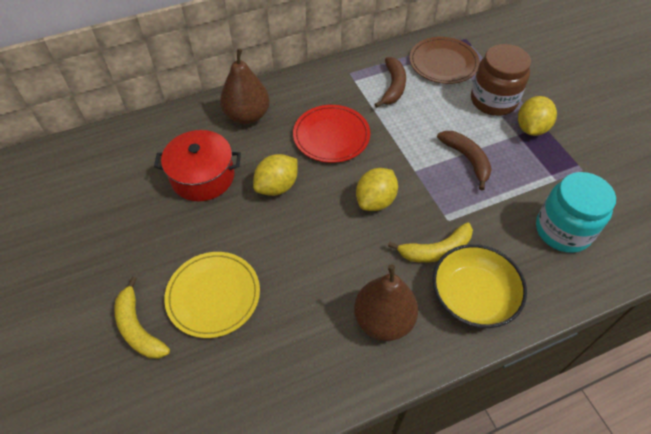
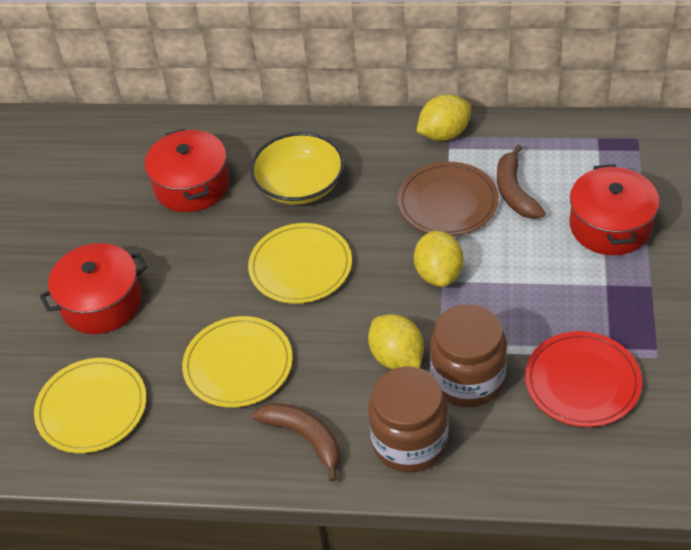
brown jar: [471,44,531,116] = 1 -> [368,366,448,473] [430,304,507,407] = 2
brown pear: [220,49,270,125] [354,264,418,341] = 2 -> none = 0
red pot: [154,130,241,201] = 1 -> [40,243,147,334] [145,129,229,212] [569,164,659,255] = 3
turquoise jar: [536,172,616,253] = 1 -> none = 0
yellow banana: [114,277,170,359] [388,222,473,263] = 2 -> none = 0
yellow plate: [164,252,260,338] = 1 -> [34,358,146,453] [182,316,293,408] [248,223,352,304] = 3

